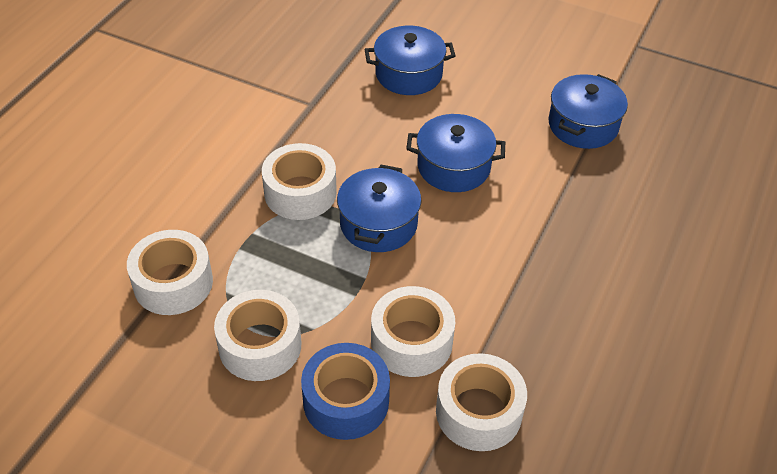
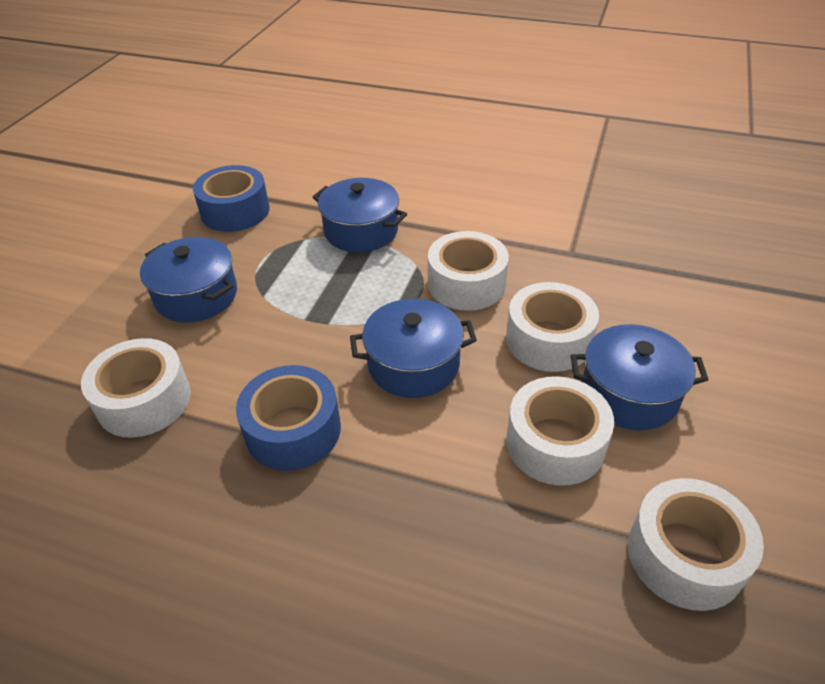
blue tape: [301,343,390,440] = 1 -> [193,165,270,232] [236,365,341,471] = 2

